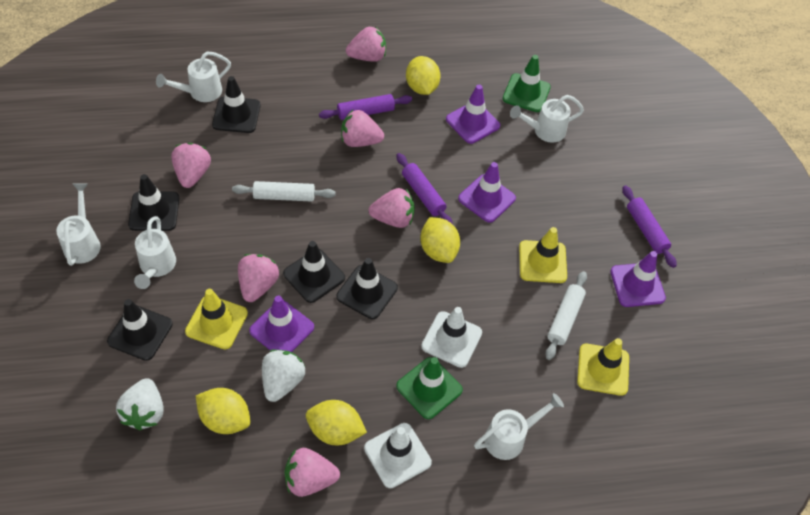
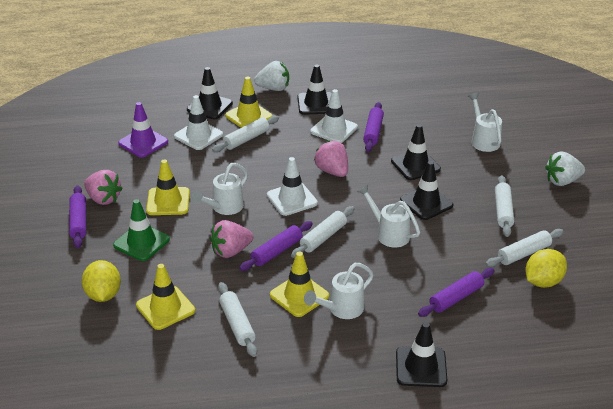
green traffic cone: [396,357,463,419] [503,55,551,112] = 2 -> [113,199,170,261] = 1
pink strawberry: [171,143,211,188] [238,254,279,302] [284,448,340,497] [341,110,384,147] [346,26,386,62] [369,188,415,228] = 6 -> [84,170,123,205] [210,220,253,258] [314,140,348,177] = 3
purple rolling pin: [319,94,412,120] [396,153,453,224] [622,185,677,268] = 3 -> [69,185,86,248] [239,221,313,271] [363,102,384,152] [418,268,495,317] = 4
purple traffic cone: [249,296,314,352] [446,85,500,144] [458,162,516,223] [610,251,666,307] = 4 -> [118,102,168,157] = 1
white rolling pin: [232,181,336,202] [545,271,587,360] = 2 -> [212,115,279,152] [218,282,257,357] [291,206,355,258] [485,229,563,267] [495,175,514,237] = 5
white traffic cone: [364,423,432,488] [421,307,482,368] = 2 -> [174,95,223,150] [267,157,318,216] [310,89,358,143] = 3
white watering can: [56,183,101,266] [134,216,176,289] [156,52,231,102] [474,393,564,460] [510,95,584,143] = 5 -> [191,163,248,215] [304,263,374,319] [357,185,420,247] [468,93,502,152] = 4
yellow lemon: [196,388,251,434] [306,400,367,445] [406,56,440,95] [420,217,460,263] = 4 -> [82,260,121,302] [525,249,567,288] = 2
yellow traffic cone: [185,289,248,349] [519,227,567,283] [577,338,629,396] = 3 -> [136,264,195,330] [146,159,190,215] [225,77,273,128] [270,251,329,317] = 4

